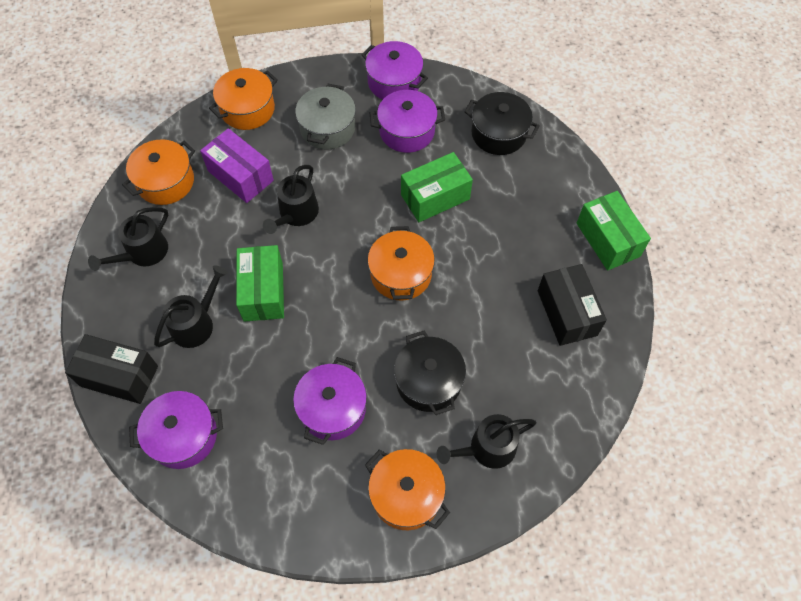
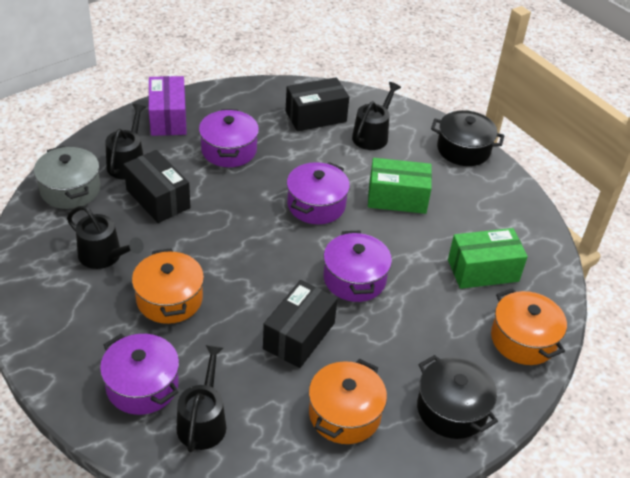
black box: [65,334,158,404] [538,264,607,346] = 2 -> [123,150,191,223] [263,280,338,368] [286,77,349,131] = 3
green box: [236,245,284,322] [401,152,473,222] [577,191,651,271] = 3 -> [368,158,432,214] [448,228,528,289] = 2
orange pot: [122,139,195,205] [209,68,278,130] [365,449,450,530] [368,226,435,301] = 4 -> [132,248,204,324] [309,359,387,444] [491,288,567,365] = 3

